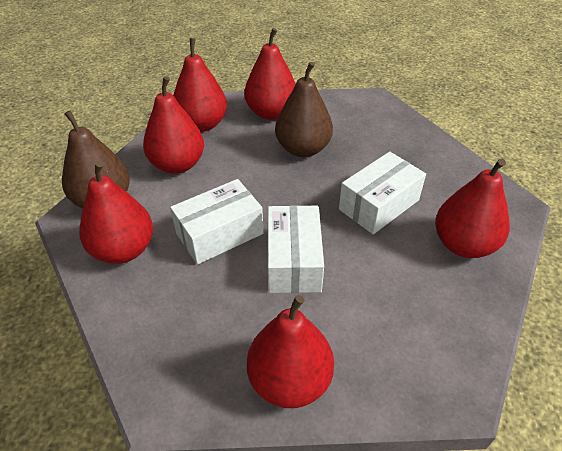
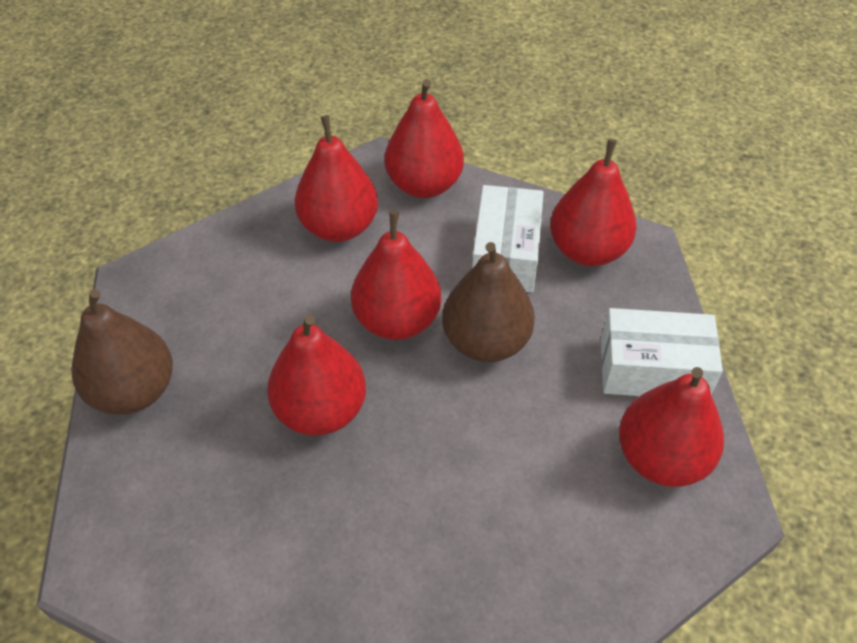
white box: [170,179,263,265] [268,205,324,293] [339,151,426,234] = 3 -> [472,185,544,292] [601,308,723,396] = 2

